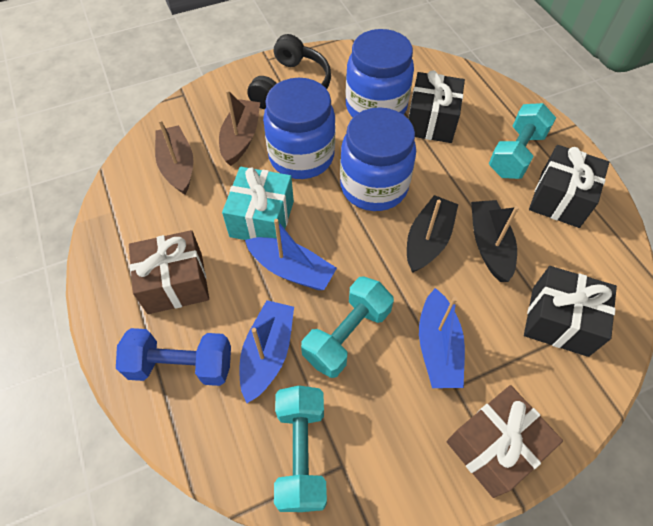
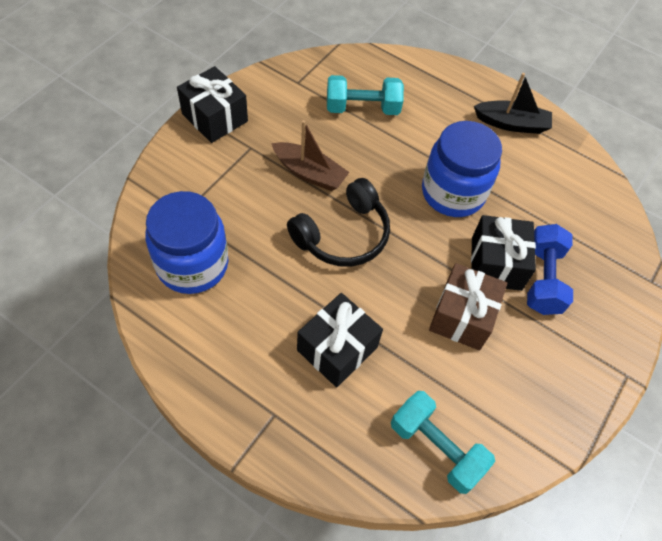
black boat: [407,195,458,272] [471,200,519,282] = 2 -> [474,73,552,134] = 1
blue boat: [239,300,294,403] [245,219,337,290] [419,288,465,388] = 3 -> none = 0
blue jar: [263,78,336,179] [340,107,416,211] [346,29,414,117] = 3 -> [145,191,229,294] [422,121,502,217] = 2
brown boat: [155,119,193,195] [219,90,260,166] = 2 -> [271,120,349,191] = 1
brown gift: [129,230,209,314] [446,385,563,498] = 2 -> [429,263,507,350] = 1
turquoise dumbbell: [274,386,327,512] [301,277,394,378] [489,103,556,179] = 3 -> [327,75,404,115] [391,391,495,494] = 2
turquoise gift: [222,167,294,240] = 1 -> none = 0

